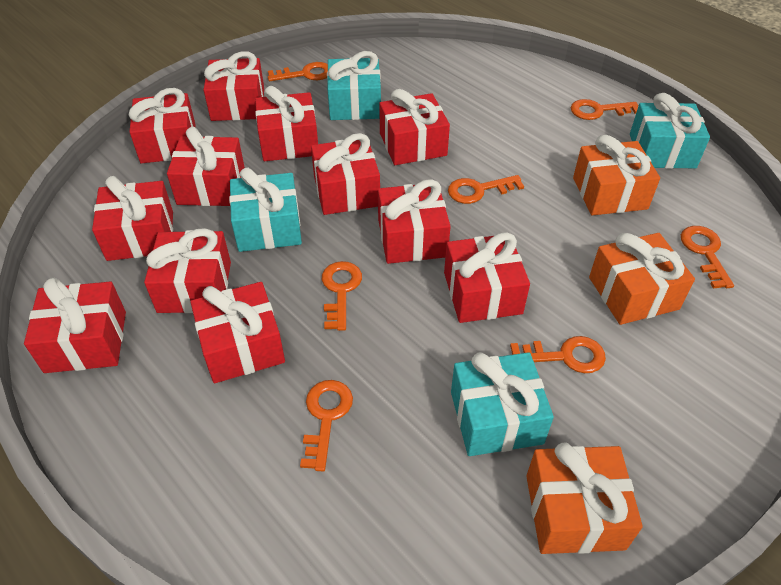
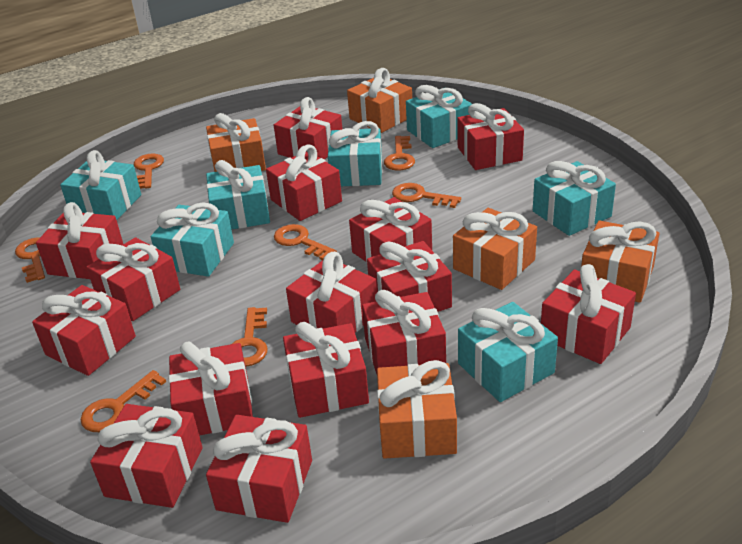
orange gift: [526,443,643,554] [573,135,660,215] [589,233,695,325] = 3 -> [206,113,266,172] [347,68,412,133] [377,360,457,459] [453,208,537,290] [581,220,659,303] = 5
red gift: [24,278,126,373] [92,176,173,261] [129,88,195,163] [144,228,231,313] [167,127,245,206] [191,282,285,383] [204,51,264,121] [255,86,318,161] [311,133,380,215] [378,179,451,264] [379,89,450,165] [444,232,530,323] = 12 -> [32,285,136,376] [36,202,123,279] [87,237,180,321] [90,404,203,508] [169,341,253,436] [206,415,312,523] [266,144,342,221] [274,97,342,160] [283,322,369,418] [286,252,377,333] [349,197,432,263] [362,290,446,374] [367,241,452,312] [458,103,524,170] [541,264,636,364] = 15
turquoise gift: [229,168,302,252] [327,51,381,120] [451,352,554,456] [630,93,710,169] = 4 -> [60,150,141,220] [151,203,234,277] [206,160,270,230] [328,121,383,186] [406,85,472,148] [458,302,558,402] [533,161,616,236] = 7

